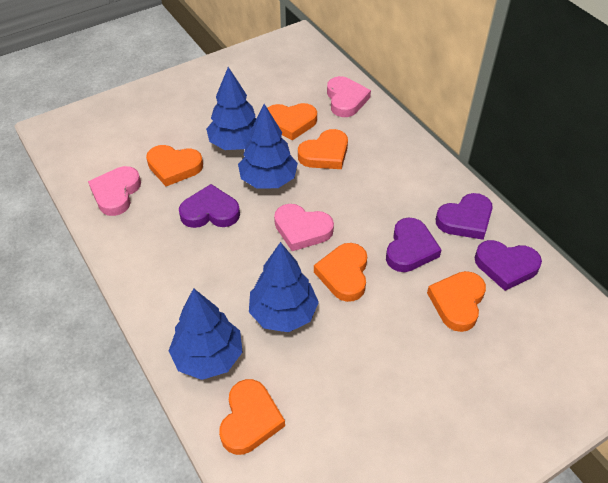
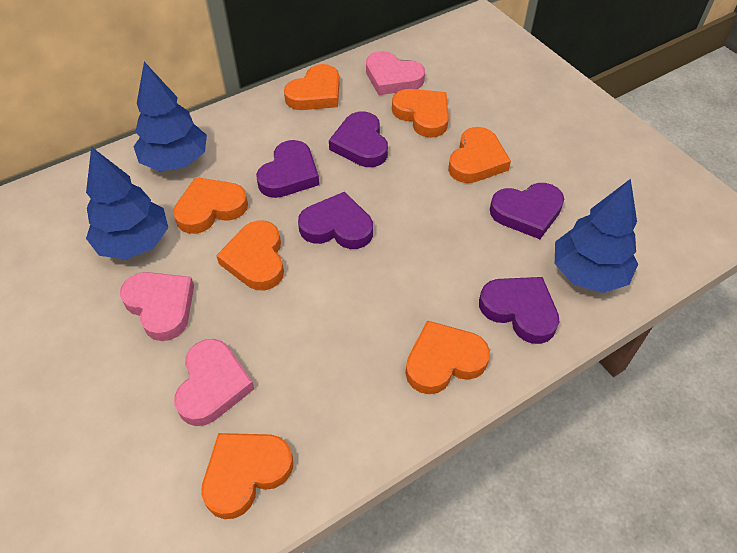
blue tree: [169,288,243,380] [206,67,256,150] [238,104,298,189] [249,242,319,332] = 4 -> [86,147,168,260] [133,62,207,171] [555,179,638,293] = 3
orange heart: [146,145,203,186] [219,379,285,455] [267,103,317,140] [298,129,348,169] [314,243,367,302] [427,271,486,332] = 6 -> [173,177,248,234] [201,433,293,519] [216,221,284,290] [284,64,339,110] [392,89,449,138] [405,320,490,394] [448,127,511,183] = 7
purple heart: [179,184,240,228] [386,218,441,272] [436,193,493,240] [474,240,542,291] = 4 -> [256,140,319,198] [298,192,373,249] [329,111,388,167] [479,277,560,344] [490,183,564,239] = 5

